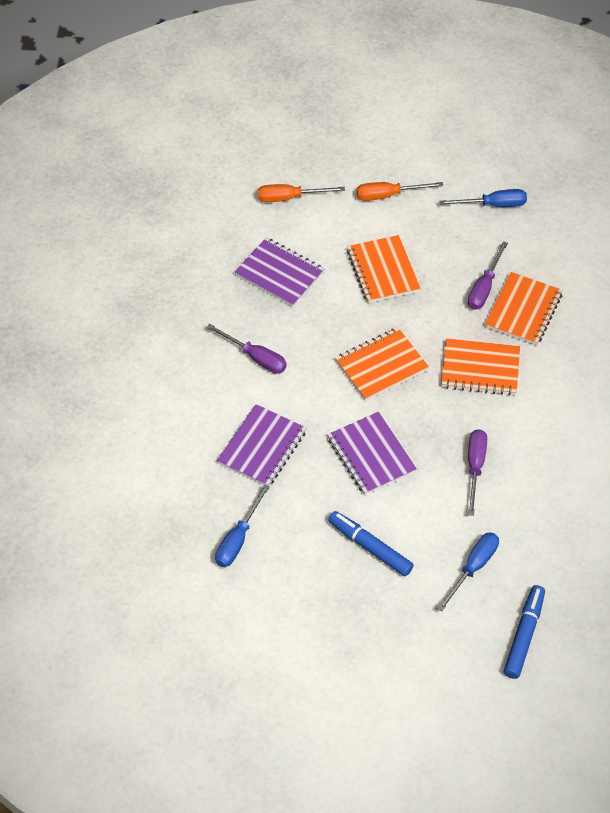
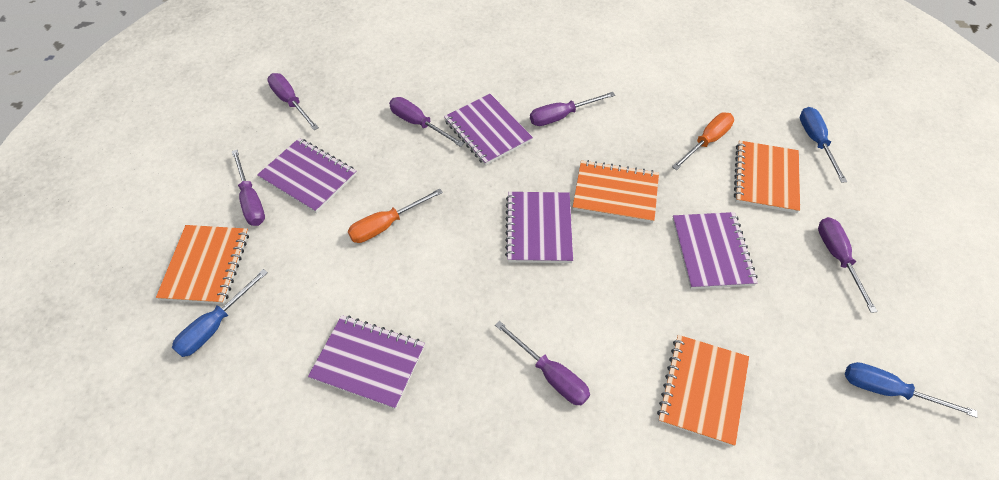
blue marker: [328,511,414,576] [504,585,545,679] = 2 -> none = 0
purple notebook: [217,404,306,486] [234,238,324,307] [327,412,417,495] = 3 -> [257,138,357,213] [308,315,425,409] [444,94,533,166] [505,192,573,263] [672,212,758,289] = 5
purple screwdriver: [206,324,287,373] [468,241,508,310] [468,429,487,516] = 3 -> [232,150,265,226] [267,73,319,130] [389,97,464,147] [495,321,590,405] [530,92,615,126] [818,217,878,313] = 6

